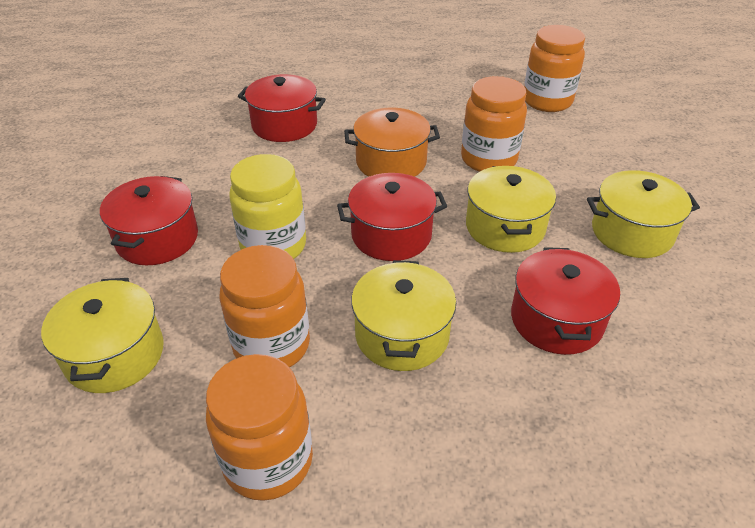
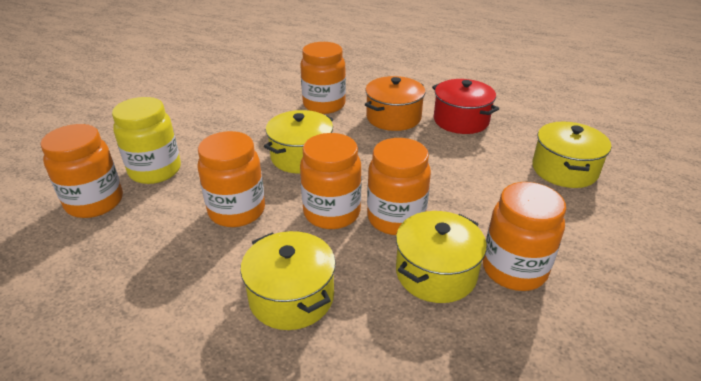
orange jar: [206,354,313,501] [220,245,310,368] [461,76,527,172] [524,25,585,112] = 4 -> [40,124,123,218] [197,131,265,227] [300,42,346,114] [300,133,362,229] [367,138,431,235] [483,182,566,291] = 6
red pot: [100,176,198,265] [238,74,326,142] [337,173,447,261] [511,247,620,355] = 4 -> [432,79,499,134] = 1

